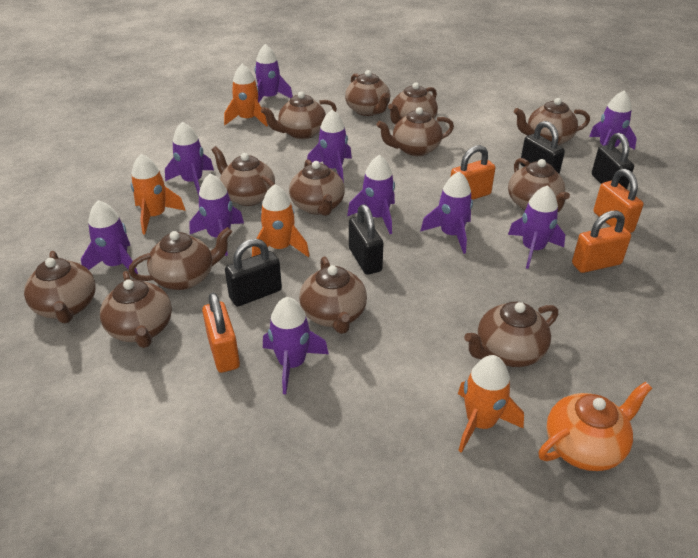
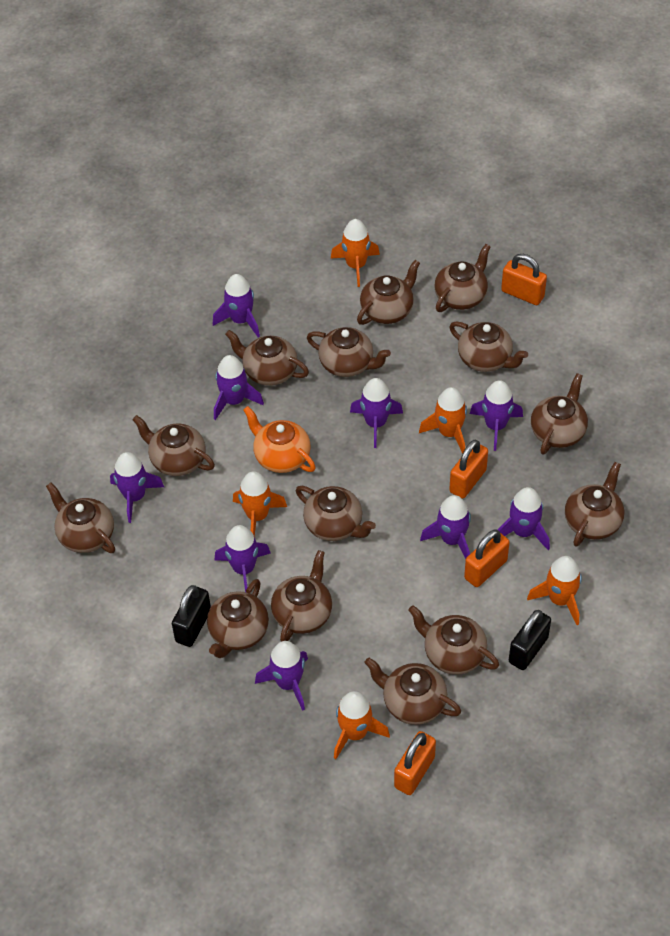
black padlock: [225,239,282,306] [349,204,383,275] [520,121,565,174] [592,133,634,189] = 4 -> [172,585,211,647] [509,610,551,670] = 2
brown teapot: [24,251,96,324] [100,271,172,348] [128,227,232,290] [212,146,275,206] [261,92,337,139] [289,159,345,216] [299,256,367,334] [345,70,390,116] [377,107,454,156] [388,82,438,125] [464,302,558,367] [508,158,570,212] [514,98,590,145] = 13 -> [46,483,115,553] [132,415,215,476] [207,579,269,658] [225,330,309,386] [271,550,332,642] [296,486,376,541] [307,327,391,377] [357,260,420,325] [365,657,461,725] [408,605,499,675] [434,244,491,312] [449,321,528,372] [531,373,588,455] [565,462,625,546] = 14
orange rocket: [131,154,186,234] [224,64,268,127] [252,184,309,257] [458,355,524,453] = 4 -> [233,471,287,537] [331,219,380,287] [334,691,390,759] [419,387,467,454] [527,556,582,625] = 5
purple rocket: [81,200,138,274] [165,122,214,195] [189,174,244,256] [255,44,293,103] [263,297,329,394] [307,110,352,183] [347,155,395,234] [420,171,473,254] [508,185,565,269] [589,90,637,150] = 10 -> [110,452,164,523] [213,274,260,337] [214,355,264,420] [215,525,271,592] [255,641,308,711] [350,378,403,448] [420,495,471,559] [470,380,523,451] [497,487,550,550] = 9

